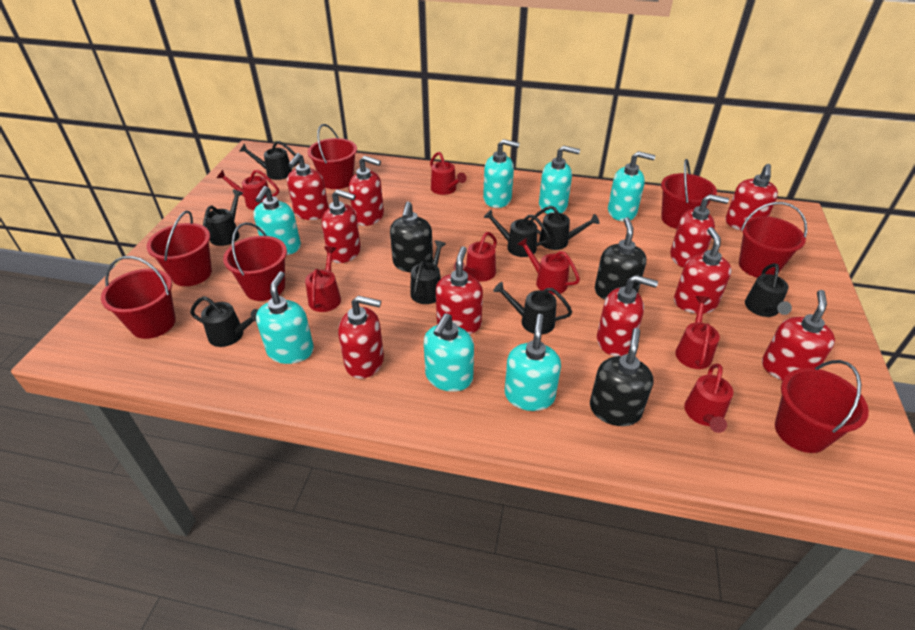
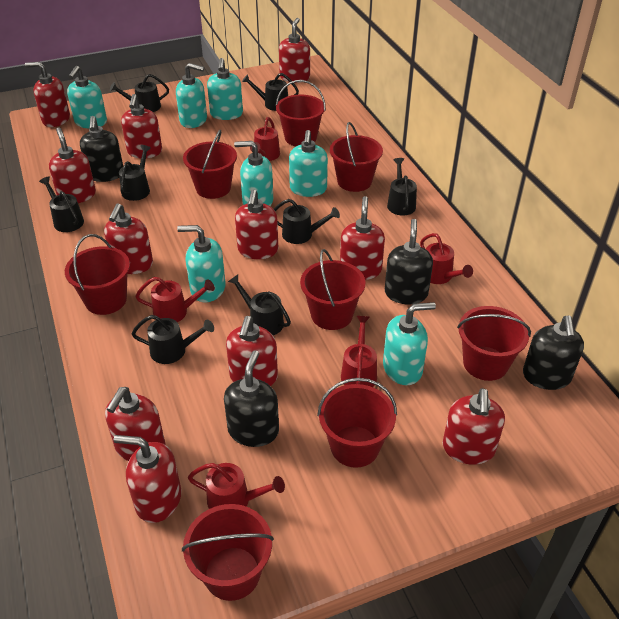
black soap dispenser: [390,201,433,272] [590,328,653,426] [595,217,646,300] = 3 -> [80,116,123,182] [224,350,279,447] [385,219,433,304] [523,316,584,390] = 4
red bucket: [101,256,176,339] [146,211,212,286] [223,222,287,301] [308,124,357,189] [661,159,717,229] [739,202,807,278] [775,360,869,453] = 7 -> [65,234,130,315] [182,504,274,601] [183,130,237,199] [276,80,326,146] [300,249,365,330] [317,378,397,468] [330,122,383,192] [457,306,531,381] = 8
red soap dispenser: [287,153,329,220] [322,189,361,263] [338,296,384,379] [349,156,384,226] [436,246,483,334] [597,275,658,356] [670,194,729,268] [674,227,732,314] [725,164,778,231] [762,290,835,381] = 10 -> [25,62,70,127] [49,127,96,203] [104,203,153,274] [105,387,165,461] [114,435,181,523] [121,94,162,158] [226,316,278,386] [235,189,278,259] [279,18,310,83] [340,196,385,280] [443,388,505,465] = 11
red watering can: [217,170,279,210] [305,246,341,312] [430,152,467,195] [454,232,497,282] [517,237,580,295] [675,296,720,369] [684,363,733,433] = 7 -> [135,277,215,322] [188,463,285,509] [250,117,280,161] [341,316,377,387] [420,233,473,284] = 5

